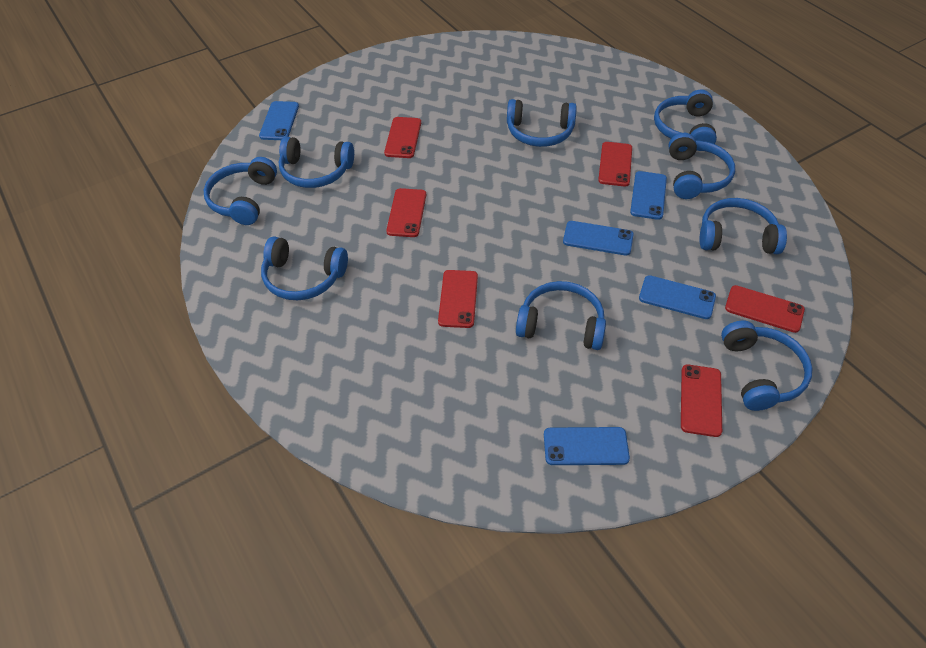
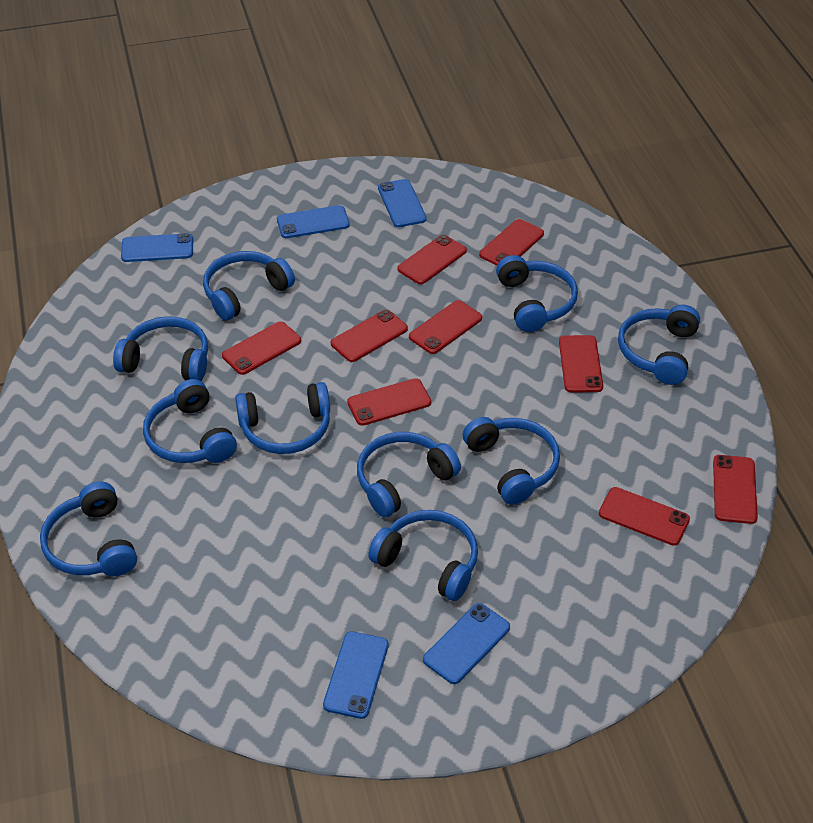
blue headphones: [204,157,277,225] [261,236,348,300] [279,137,354,188] [507,99,577,147] [516,281,606,350] [654,90,717,151] [669,133,735,199] [699,198,787,254] [721,321,813,411] = 9 -> [40,482,137,576] [113,316,208,381] [143,379,237,463] [203,251,295,321] [235,382,330,454] [357,432,461,518] [368,510,478,601] [463,417,560,505] [496,255,578,332] [618,305,700,385] = 10
red phone: [384,117,421,158] [386,188,426,237] [438,270,478,328] [598,142,632,187] [681,365,722,437] [725,285,805,333] = 6 -> [222,321,301,375] [331,310,408,362] [347,378,431,426] [397,235,467,284] [409,300,482,354] [479,219,544,266] [559,335,603,392] [599,487,690,546] [713,455,758,524] = 9

